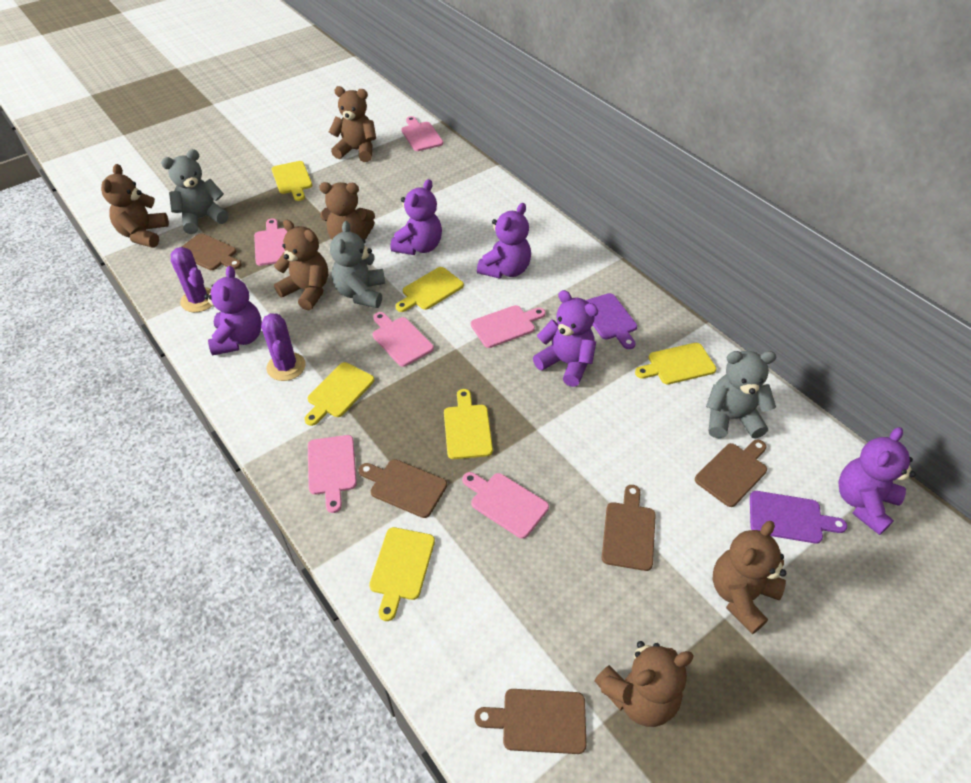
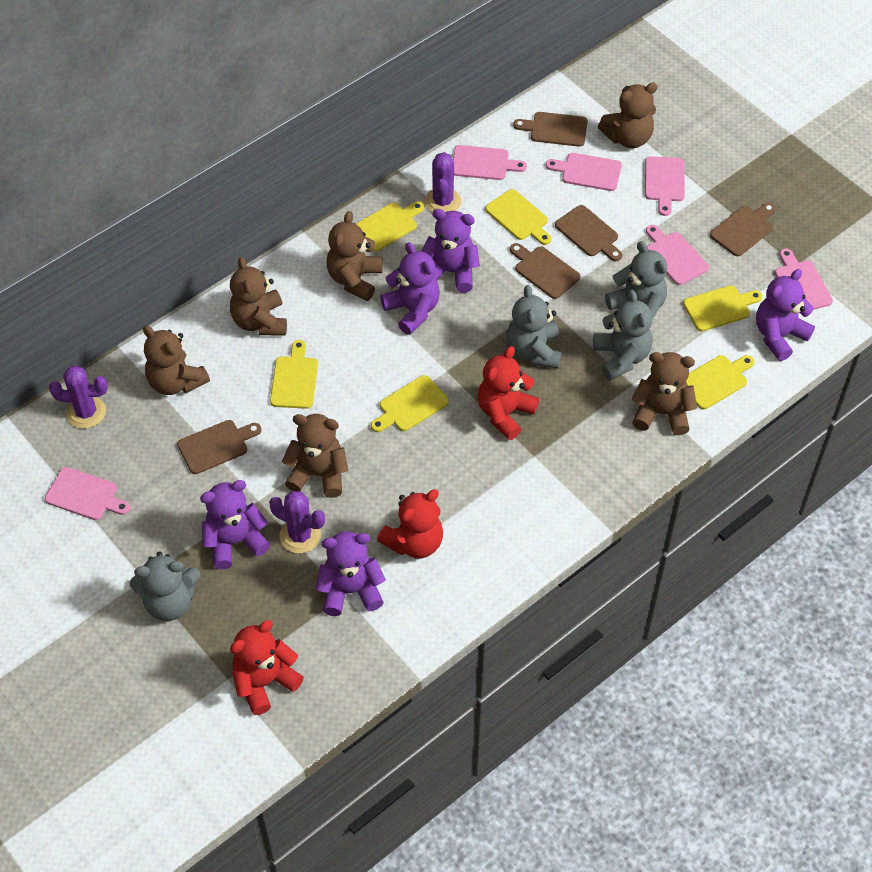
grey teddy bear: [161,149,229,234] [330,221,385,308] [706,351,776,439] = 3 -> [130,551,200,621] [507,285,561,369] [593,290,653,380] [605,241,667,317] = 4
purple cactus: [170,247,212,312] [261,313,306,381] = 2 -> [49,366,108,429] [269,491,325,553] [425,152,461,213] = 3
purple cutting board: [586,293,637,349] [750,491,847,544] = 2 -> none = 0
red teddy bear: none = 0 -> [230,620,304,715] [377,489,443,558] [478,346,539,440] = 3

